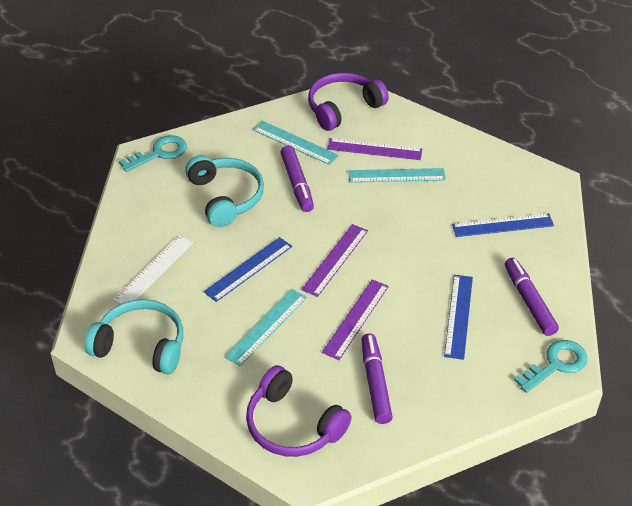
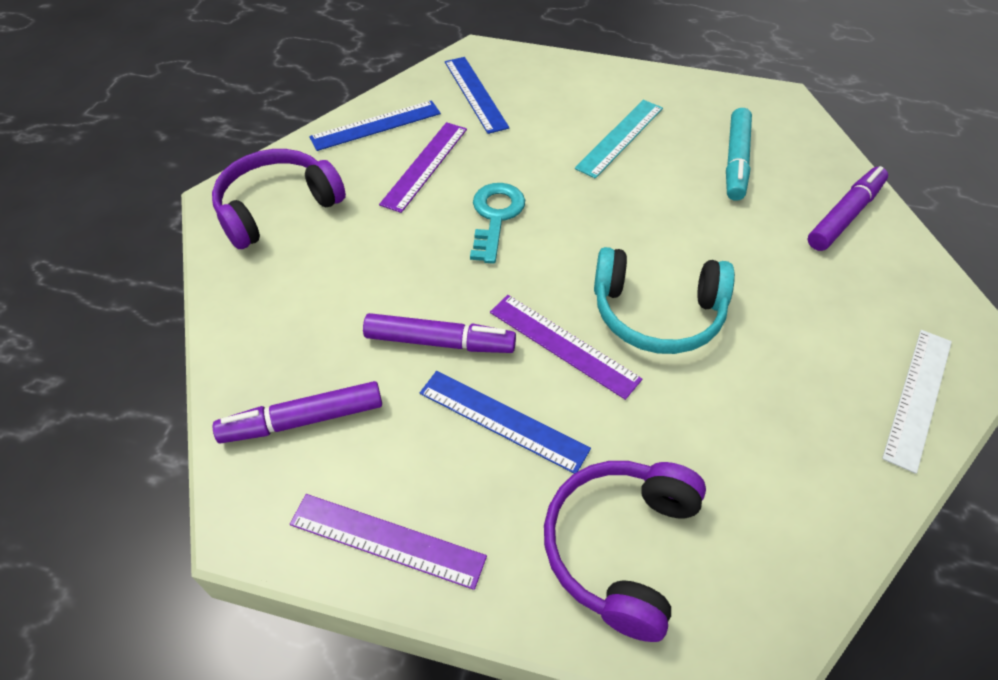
turquoise headphones: [85,299,183,374] [185,155,264,227] = 2 -> [594,247,735,354] = 1
turquoise key: [119,135,187,172] [514,340,587,393] = 2 -> [470,183,525,264] = 1
turquoise marker: none = 0 -> [726,108,752,201] = 1
turquoise ruler: [225,289,307,366] [253,121,339,165] [348,168,446,183] = 3 -> [575,100,663,178] = 1

